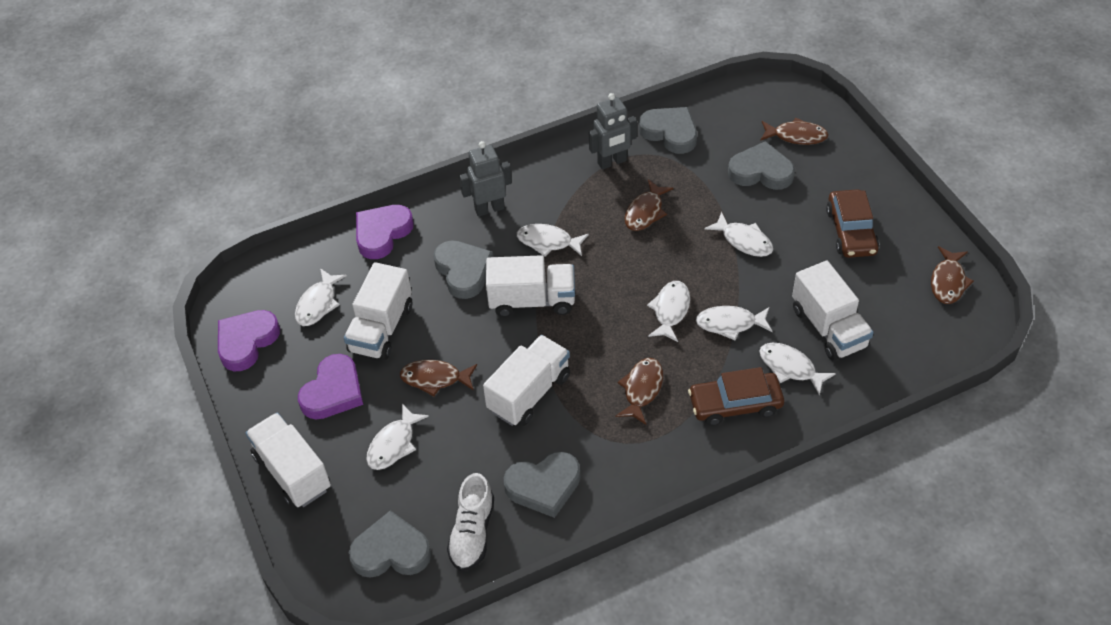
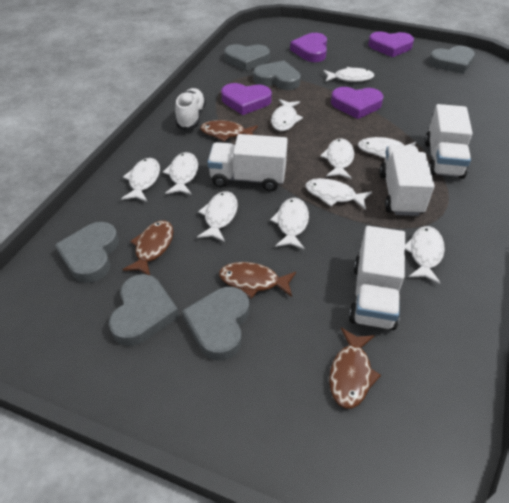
brown car: [688,367,784,426] [826,189,879,258] = 2 -> none = 0
brown fish: [400,360,477,396] [616,358,663,424] [625,179,673,231] [760,118,829,145] [931,246,974,304] = 5 -> [122,221,174,275] [200,120,258,142] [219,262,296,299] [329,328,381,408] = 4
grey heart: [349,510,431,578] [433,240,493,299] [504,452,581,518] [639,107,697,154] [728,141,795,190] = 5 -> [55,222,119,283] [109,274,179,346] [182,287,249,360] [224,44,270,71] [253,60,301,90] [428,46,475,74] = 6
grey robot: [459,141,512,217] [589,93,637,170] = 2 -> none = 0
purple heart: [218,310,280,371] [298,354,363,419] [356,205,414,259] = 3 -> [221,83,272,115] [290,33,327,62] [331,87,384,119] [368,31,414,57] = 4
white fish: [295,268,347,326] [366,404,429,470] [517,224,589,257] [647,281,690,342] [696,306,772,340] [705,212,773,257] [759,343,836,396] = 7 -> [121,158,160,202] [163,152,198,195] [197,191,238,242] [270,198,309,249] [271,99,303,131] [306,178,372,210] [320,138,354,179] [323,67,374,82] [358,137,416,158] [405,226,445,284] = 10
white truck: [245,413,331,508] [344,262,412,360] [483,335,570,426] [486,255,575,317] [792,261,874,361] = 5 -> [208,134,288,191] [349,226,405,330] [379,145,435,216] [425,104,473,179] = 4

